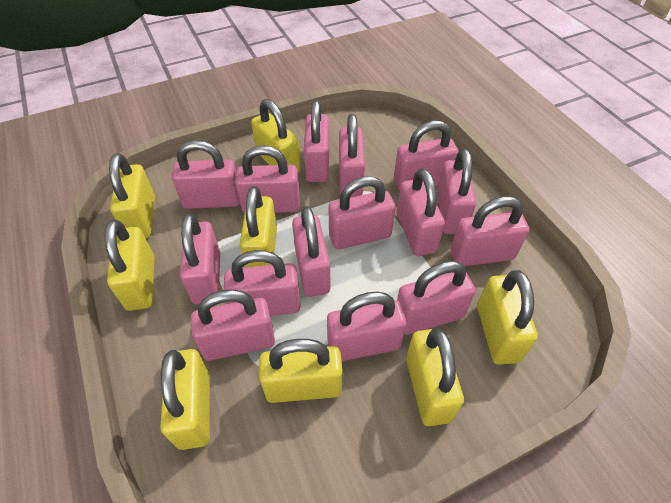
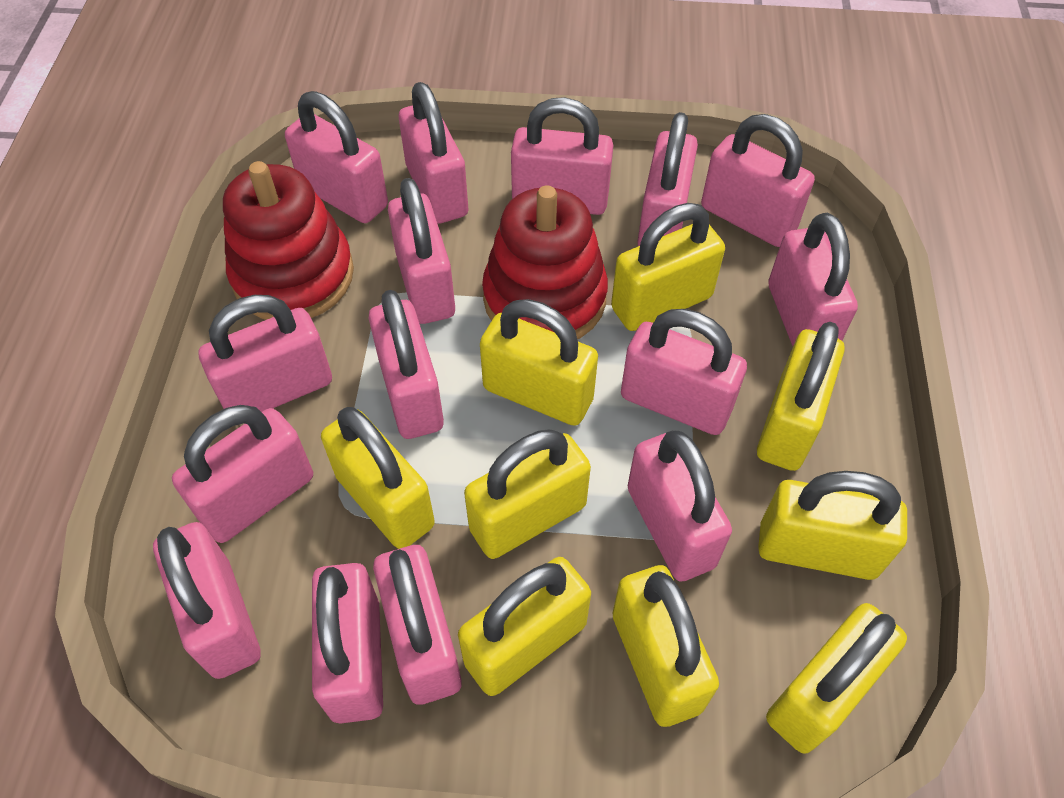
red stacking toy: none = 0 -> [223,161,354,320] [482,185,608,339] = 2
yellow padlock: [105,219,155,311] [109,153,155,238] [160,349,210,450] [240,186,277,267] [251,99,301,172] [259,339,343,403] [406,328,464,426] [477,270,538,365] = 8 -> [321,407,435,549] [458,557,591,696] [464,429,591,559] [480,299,598,426] [611,203,725,331] [613,565,719,727] [757,322,844,471] [758,471,907,580] [766,603,907,753] = 9

